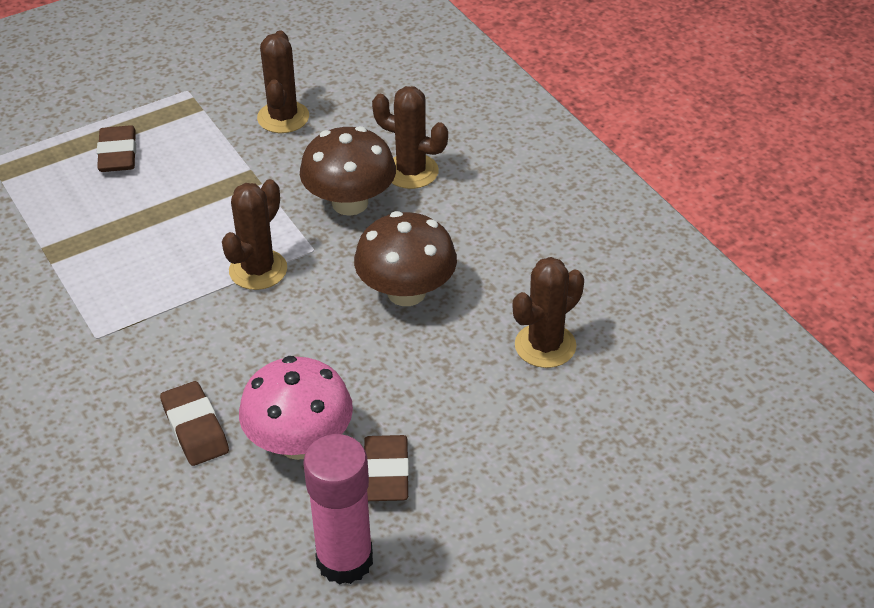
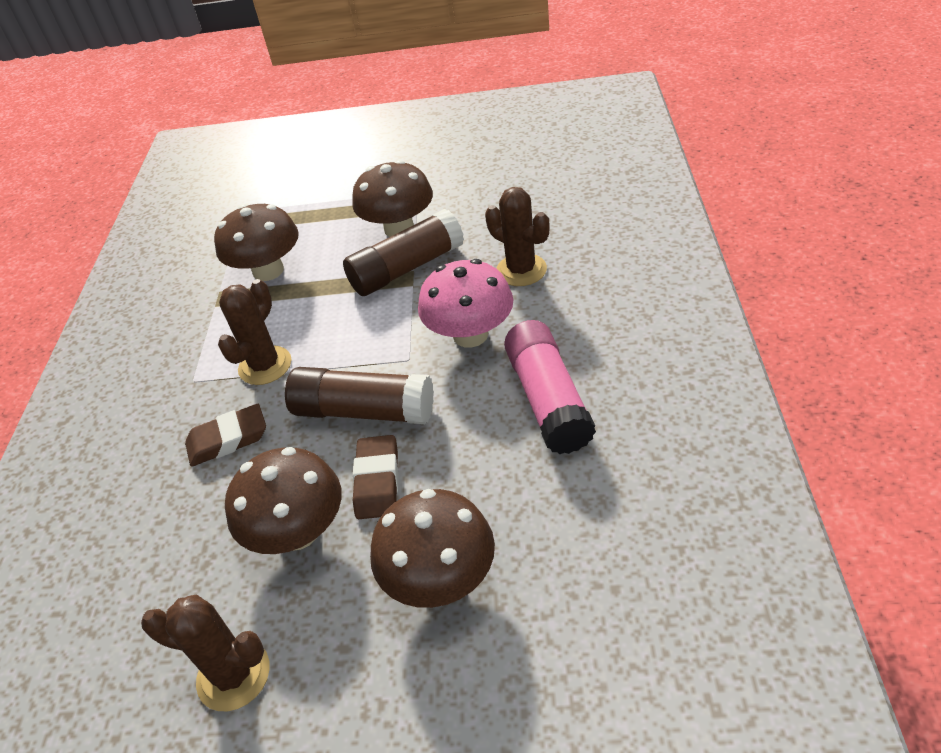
brown cactus: [222,179,287,290] [257,31,309,133] [372,86,448,189] [513,257,584,368] = 4 -> [141,594,270,711] [218,279,291,385] [485,187,549,286] = 3
brown eraser: [97,125,136,172] [160,381,229,466] [364,435,409,501] = 3 -> [185,404,266,467] [353,435,399,519] = 2
brown glue stick: none = 0 -> [285,367,434,424] [343,209,464,296] = 2
brown mushroom: [300,126,396,216] [354,211,457,306] = 2 -> [214,204,299,281] [225,447,342,554] [352,160,433,237] [370,489,495,608] = 4

